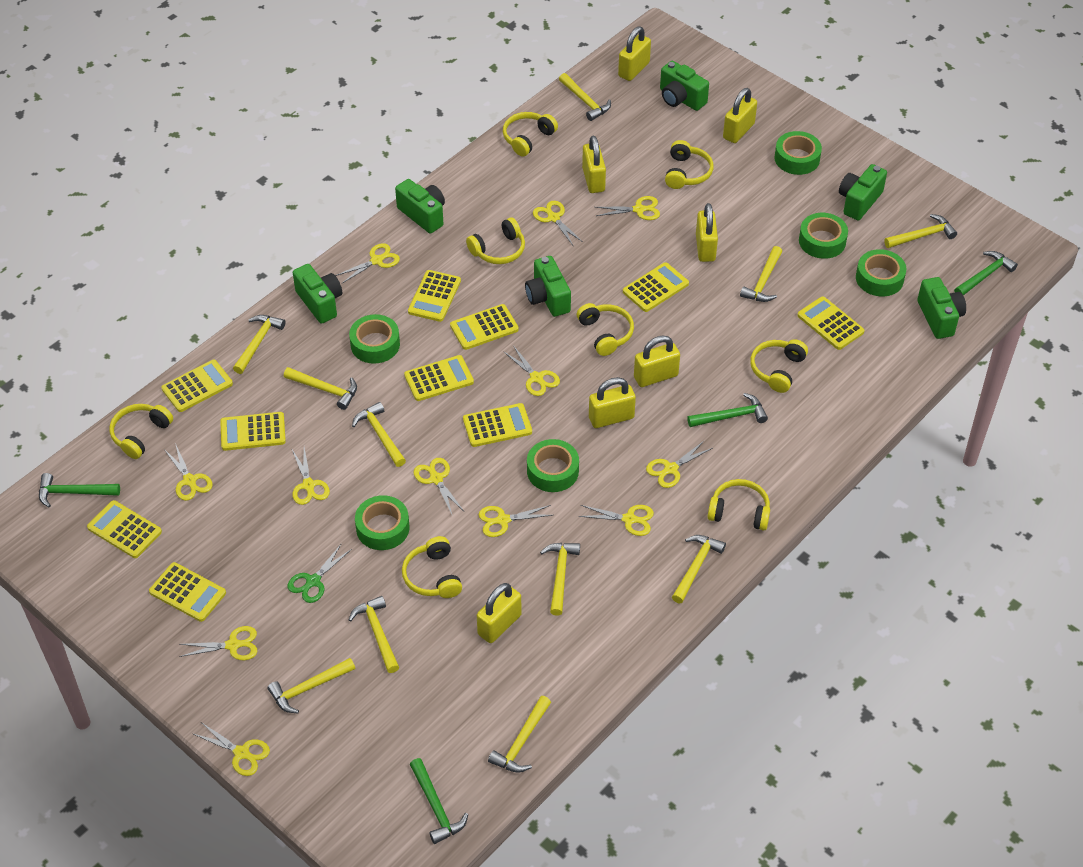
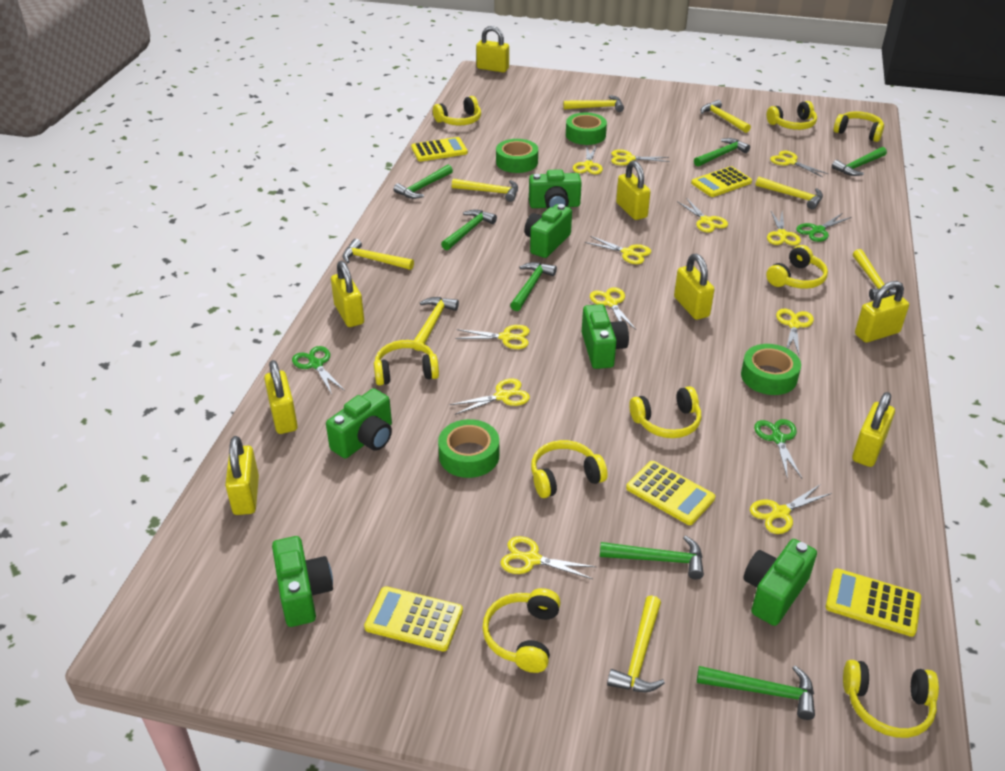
green hammer: [39,473,120,507] [410,758,468,844] [687,393,768,427] [954,251,1018,296] = 4 -> [393,165,453,199] [441,210,497,250] [510,262,557,311] [600,535,704,579] [694,138,750,167] [697,666,815,720] [832,147,887,176] = 7
green scissors: [288,543,352,603] = 1 -> [292,346,345,394] [754,419,802,479] [796,213,852,242] = 3
green tape: [349,314,400,364] [355,495,409,550] [527,439,579,492] [774,131,822,175] [799,213,848,259] [856,249,906,297] = 6 -> [438,419,499,478] [496,139,538,173] [566,113,607,145] [741,344,801,395] = 4
yellow calculator: [87,500,162,558] [149,562,226,622] [161,360,233,412] [220,412,286,451] [404,355,474,401] [408,270,461,322] [450,304,519,350] [463,403,532,447] [623,262,689,312] [797,296,865,350] = 10 -> [364,586,463,651] [411,137,468,162] [626,461,715,525] [691,166,752,197] [826,568,921,637] = 5
yellow hammer: [233,315,285,374] [267,658,355,713] [284,367,357,410] [348,596,399,673] [352,402,406,467] [488,696,551,773] [540,543,580,616] [559,73,611,121] [672,535,726,603] [740,246,782,302] [884,214,957,248] = 11 -> [342,239,414,270] [414,297,459,351] [452,179,518,202] [563,95,624,112] [607,595,665,692] [701,100,751,133] [755,177,823,209] [853,249,896,300] = 8
yellow headphones: [110,404,173,459] [402,536,462,598] [466,218,525,264] [503,112,558,157] [577,303,634,356] [665,140,714,189] [708,479,770,531] [750,339,808,393] = 8 -> [374,340,439,386] [433,96,481,126] [482,588,561,673] [531,440,608,498] [629,386,701,438] [766,245,828,289] [767,101,817,130] [834,111,884,142] [843,660,939,738] = 9
yellow padlock: [477,583,522,643] [582,136,606,193] [589,377,636,428] [618,27,651,81] [634,336,680,387] [696,203,718,262] [723,88,757,143] = 7 -> [225,436,259,515] [264,360,298,434] [331,261,364,327] [476,26,509,73] [616,161,651,220] [674,254,715,320] [852,392,895,467] [855,281,909,343] = 8

